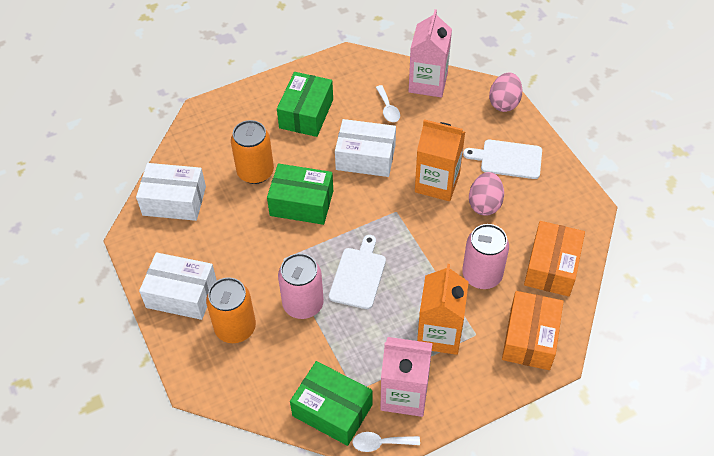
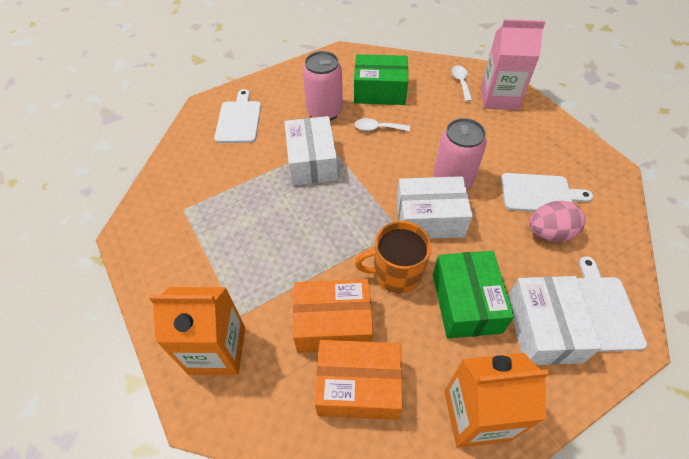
green box: [267,163,333,225] [277,72,333,137] [290,361,372,446] = 3 -> [354,54,408,105] [433,250,514,338] = 2
orange can: [206,277,256,343] [231,120,274,184] = 2 -> none = 0
orange mug: none = 0 -> [355,221,432,293] = 1
pink carton: [380,337,433,417] [409,9,452,98] = 2 -> [481,19,546,110] = 1
pink egg: [469,172,504,216] [489,72,522,112] = 2 -> [530,201,585,242] = 1
white cutting board: [329,235,386,309] [463,140,542,179] = 2 -> [214,89,261,143] [501,173,593,212] [577,256,647,352] = 3

